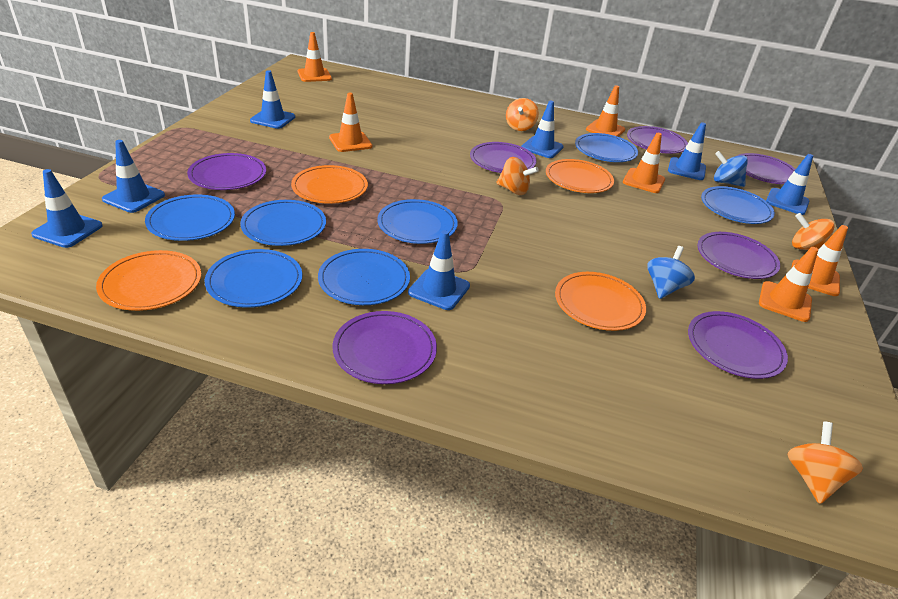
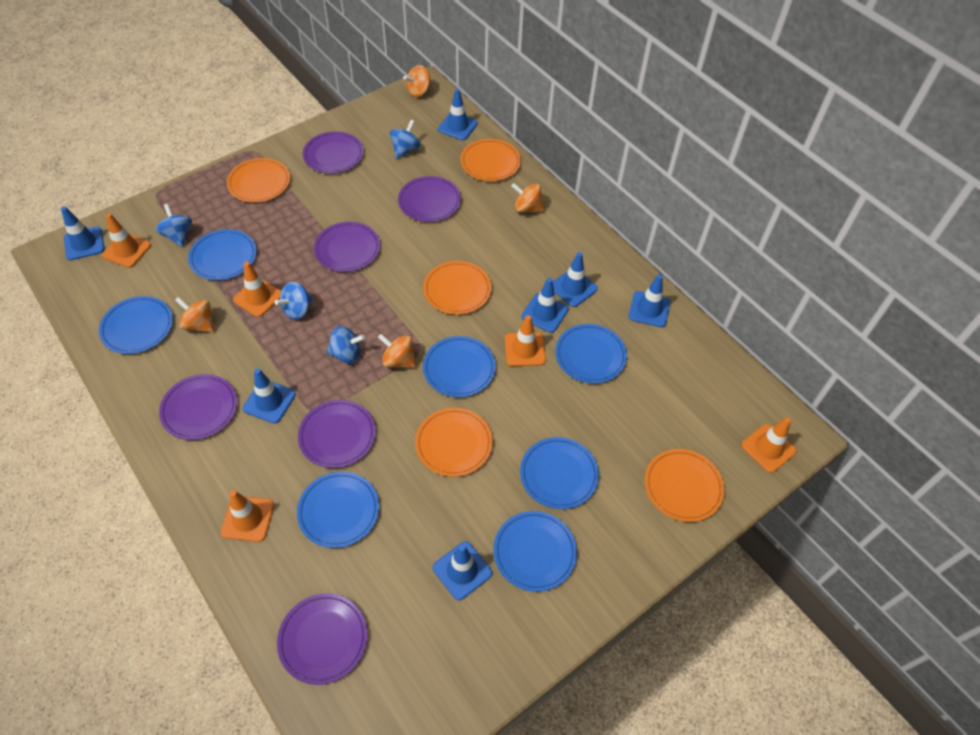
blue spinning top: [647,246,695,299] [714,151,748,187] = 2 -> [156,204,192,247] [275,282,313,320] [327,326,365,363] [390,120,420,159] = 4
orange plate: [96,250,201,311] [291,165,368,204] [546,159,614,193] [555,272,646,331] = 4 -> [227,158,290,203] [415,408,493,477] [423,261,491,315] [460,139,521,181] [645,449,724,522] = 5
orange traffic cone: [297,32,332,82] [329,93,372,152] [586,85,625,137] [623,133,665,193] [759,247,818,322] [792,225,848,296] = 6 -> [102,213,151,268] [221,490,274,542] [233,262,281,317] [505,315,546,367] [741,417,797,473] = 5
purple plate: [187,153,266,190] [333,311,437,384] [470,142,537,173] [627,126,688,154] [688,311,788,379] [698,232,780,279] [737,153,796,184] = 7 -> [159,374,237,440] [277,593,367,685] [298,400,376,468] [303,131,364,174] [314,222,380,272] [398,176,461,222] = 6

